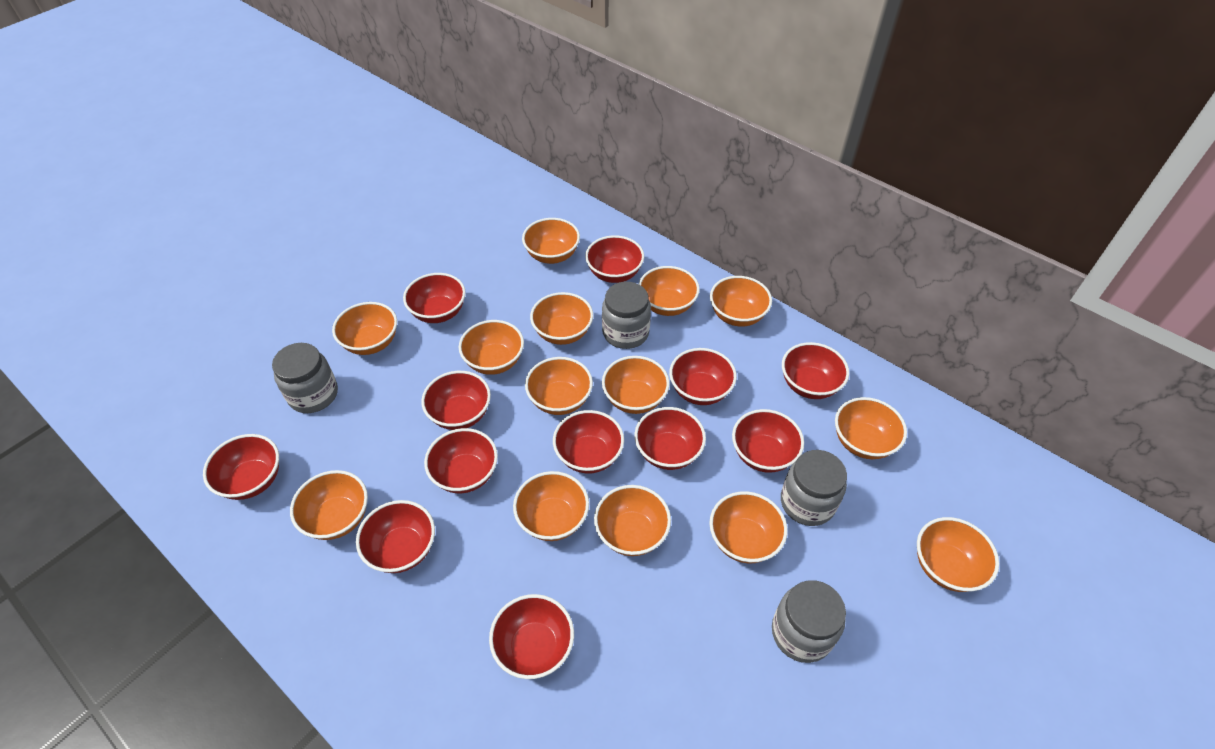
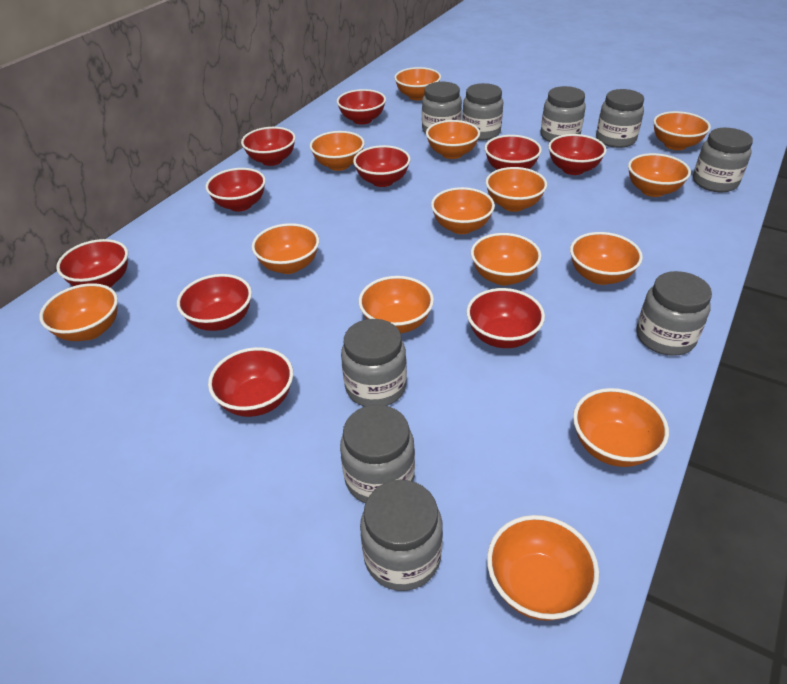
grey jar: [272,343,338,413] [602,282,651,349] [772,580,846,663] [781,450,847,526] = 4 -> [340,405,415,503] [341,319,407,407] [360,480,443,591] [422,82,462,134] [462,83,503,140] [541,86,586,142] [596,89,644,148] [636,271,712,356] [693,128,753,192] = 9
red bowl: [203,434,279,500] [356,500,435,573] [403,273,466,323] [421,371,491,430] [424,428,498,493] [489,594,574,679] [553,410,624,474] [585,235,644,283] [634,407,706,470] [669,348,737,405] [732,409,804,473] [782,342,849,399] = 12 -> [56,239,128,287] [177,274,252,331] [206,168,266,211] [208,347,293,417] [241,127,296,166] [337,89,386,125] [353,145,411,187] [466,288,545,348] [484,135,542,170] [548,134,607,175] = 10

